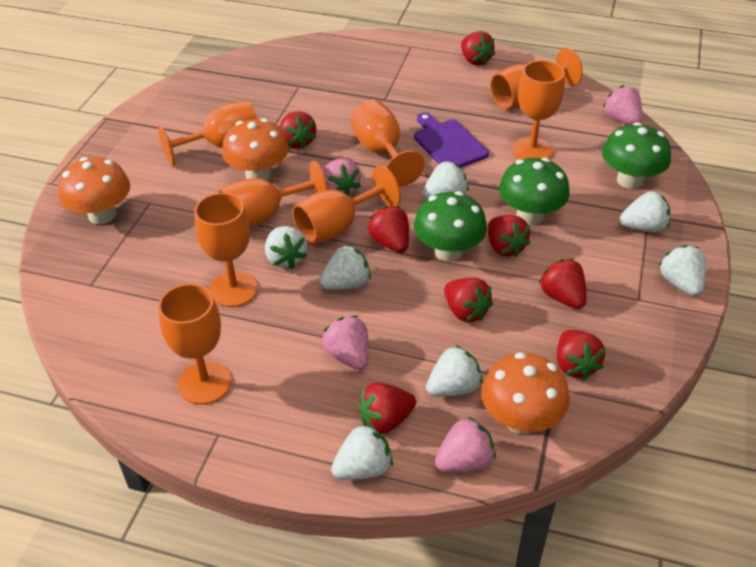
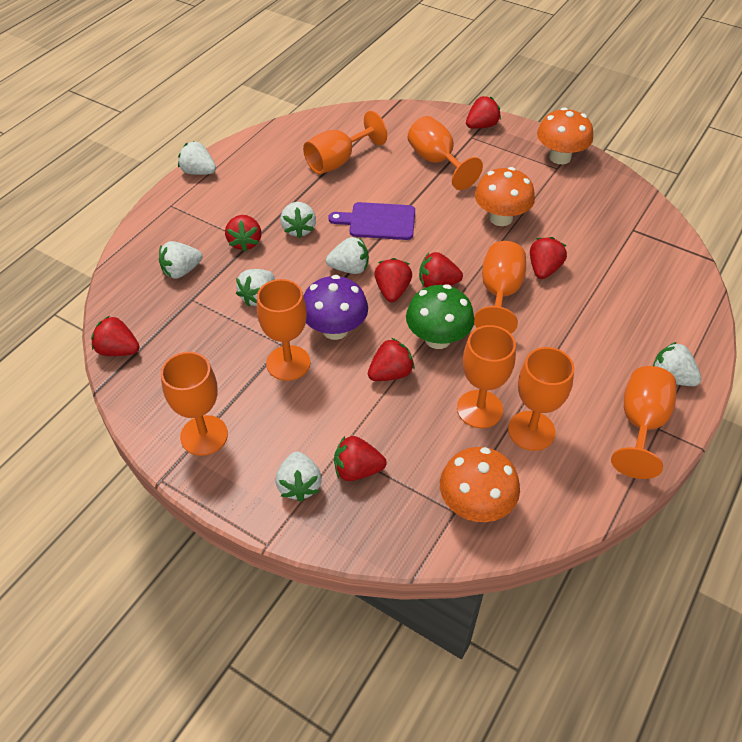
green mushroom: [414,191,487,261] [499,158,570,225] [602,122,671,189] = 3 -> [406,284,474,349] = 1
pink strawberry: [322,316,369,370] [323,159,361,196] [435,417,496,472] [603,85,642,125] = 4 -> none = 0
purple mushroom: none = 0 -> [304,275,368,340] = 1

